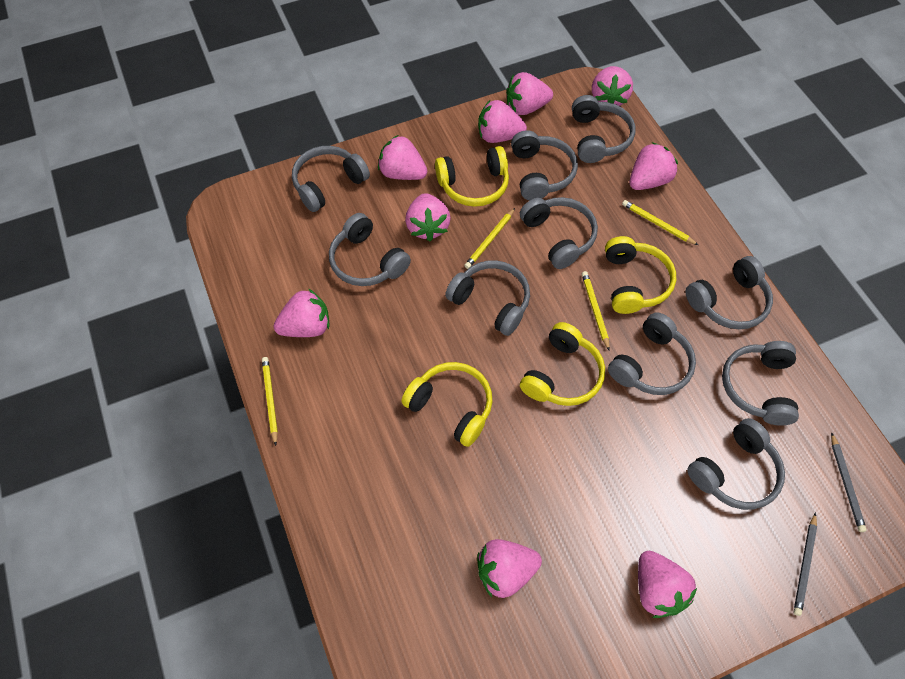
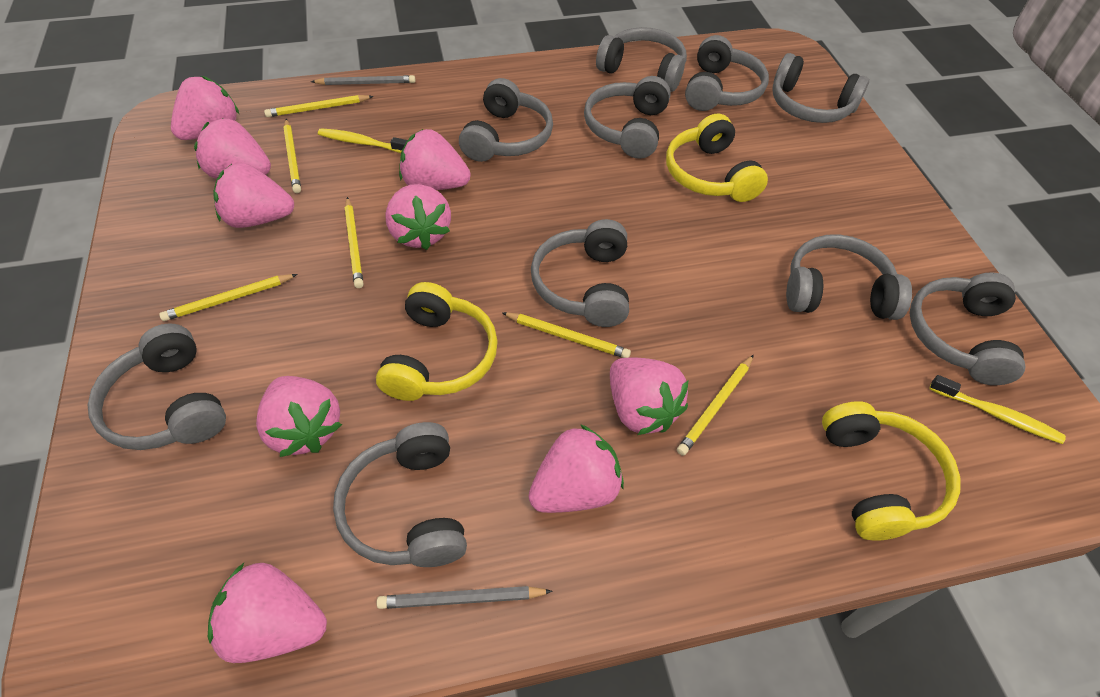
yellow headphones: [401,362,493,447] [435,146,509,207] [520,322,605,406] [605,236,676,314] = 4 -> [376,282,498,401] [666,114,768,202] [822,401,960,541] = 3
yellow pencil: [262,357,278,446] [464,208,515,269] [582,271,610,351] [622,200,698,245] = 4 -> [159,274,298,321] [264,95,374,117] [283,119,301,193] [345,197,363,288] [502,312,631,358] [677,354,754,456] = 6
yellow toothbrush: none = 0 -> [318,128,407,153] [929,375,1066,444] = 2

